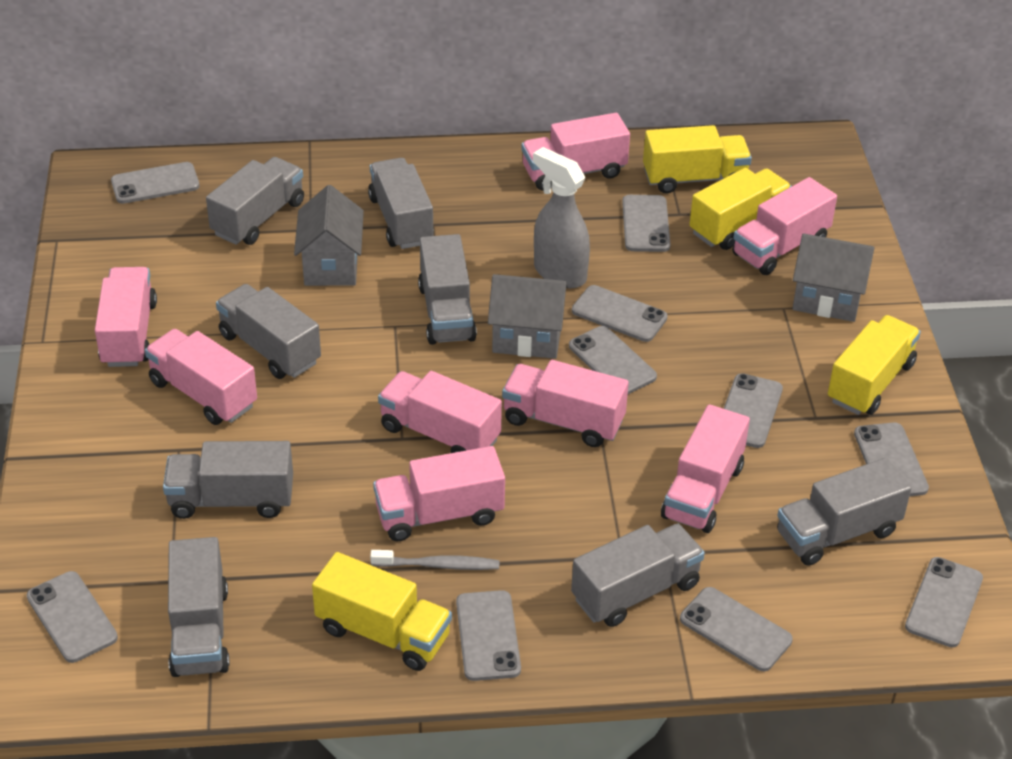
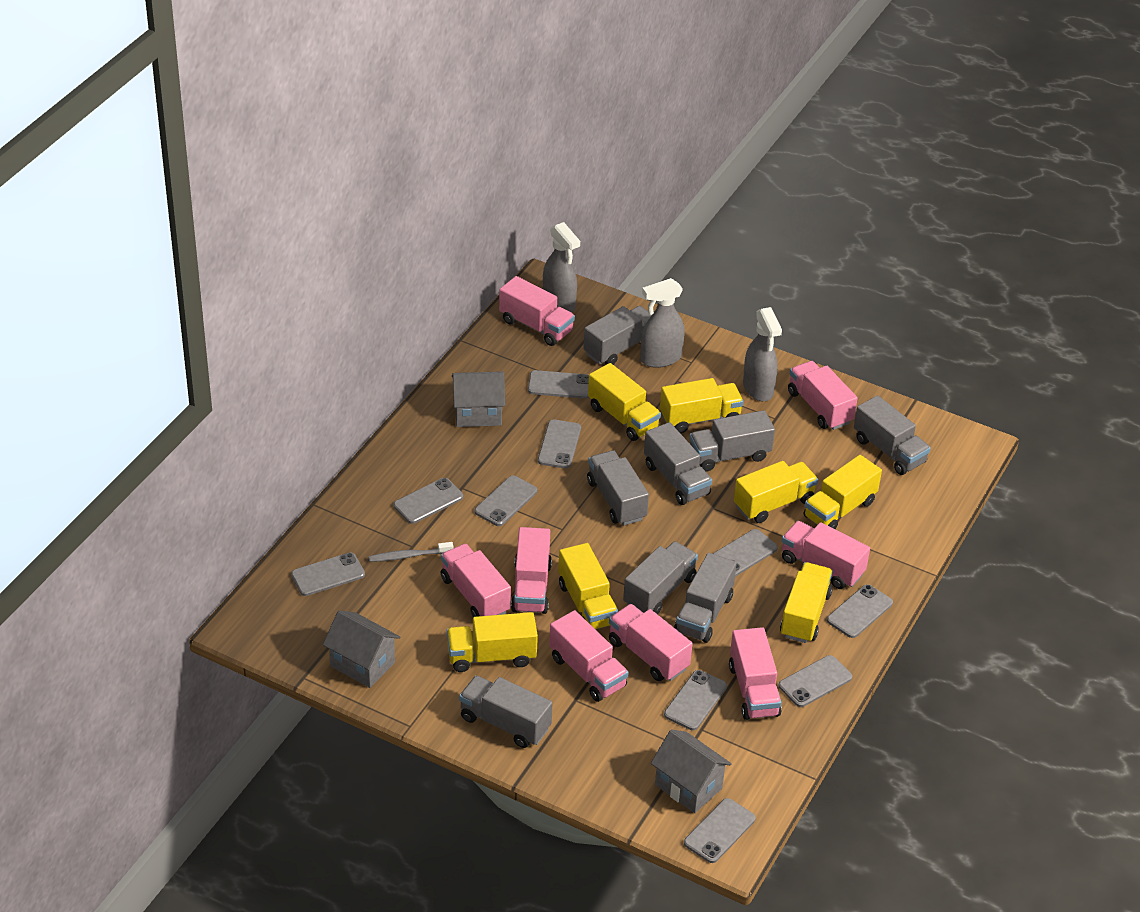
grey spray bottle: [533,147,590,288] = 1 -> [543,222,580,313] [640,278,685,368] [743,307,782,401] = 3
yellow truck: [312,552,452,671] [643,125,752,193] [689,168,792,250] [828,315,921,415] = 4 -> [447,612,538,672] [558,543,618,630] [588,363,661,441] [660,378,744,433] [734,461,818,523] [780,562,833,643] [803,455,882,529] = 7

